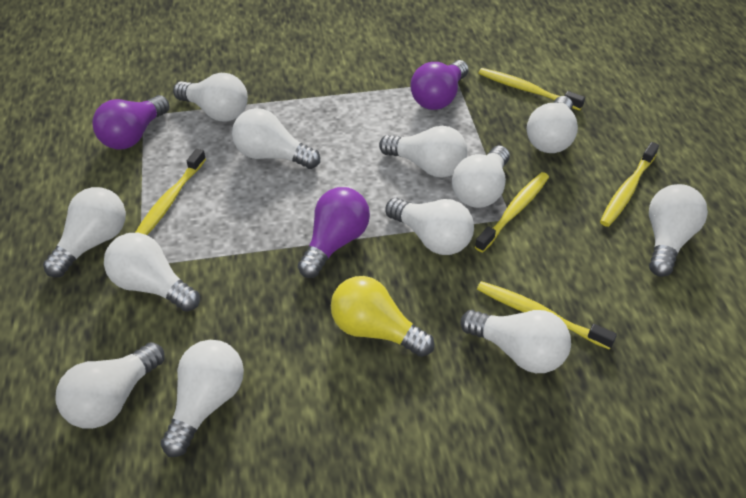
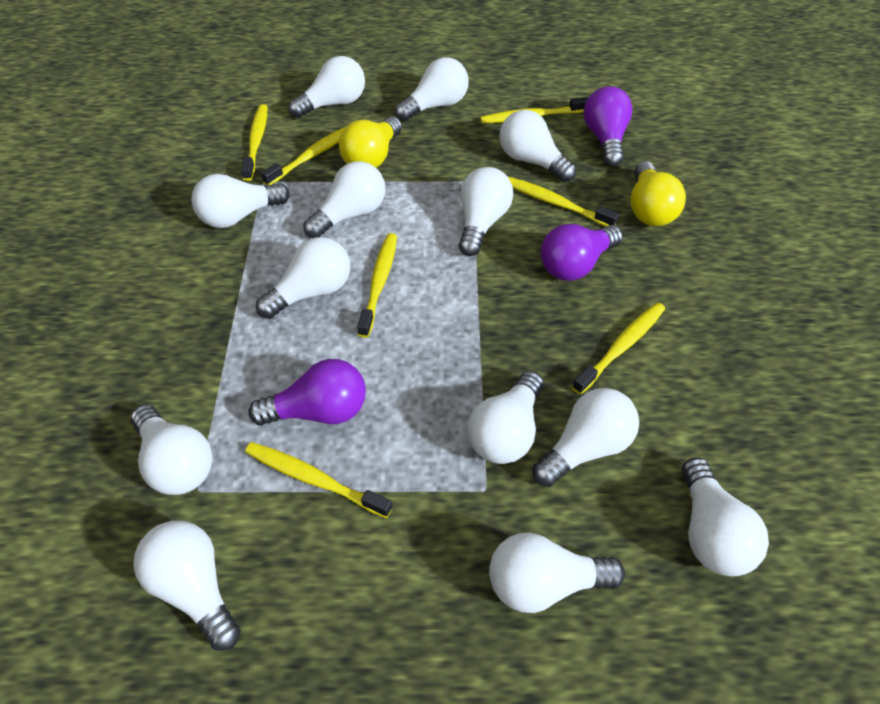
white light bulb: [43,187,126,277] [55,342,165,429] [104,233,200,312] [160,340,244,457] [173,73,248,122] [232,108,320,169] [379,126,467,178] [385,198,474,255] [452,145,510,208] [460,310,571,373] [527,96,578,153] [649,184,708,277] = 12 -> [131,405,212,495] [133,521,241,651] [191,174,290,228] [256,237,350,319] [288,56,365,118] [303,161,385,238] [395,57,469,121] [459,167,513,256] [467,371,543,464] [489,533,625,613] [499,110,576,182] [532,388,639,487] [682,457,769,576] = 13
yellow light bulb: [331,276,434,357] = 1 -> [339,116,402,168] [630,161,686,226] = 2
yellow toothbrush: [135,148,206,235] [475,172,549,252] [477,281,617,350] [478,68,585,111] [600,142,659,227] = 5 -> [241,104,268,181] [245,442,392,518] [261,127,345,185] [357,233,397,338] [480,97,588,124] [507,176,619,226] [572,303,665,395] = 7

